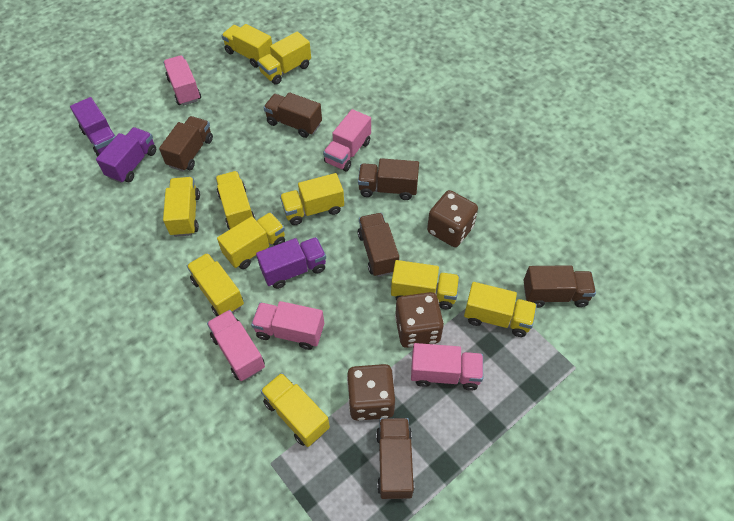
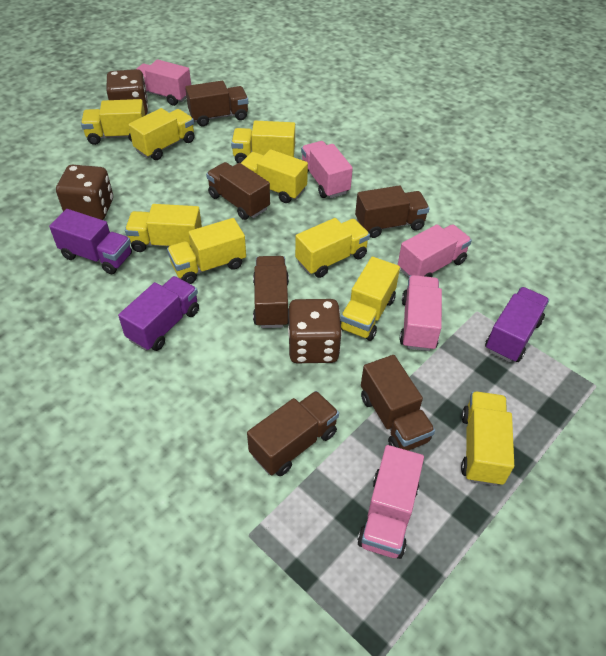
yellow truck: [163,177,200,237] [187,253,244,316] [215,171,255,230] [217,212,285,269] [221,24,272,68] [257,32,311,85] [260,373,330,447] [280,173,344,225] [391,260,460,309] [464,282,537,337] = 10 -> [81,99,145,145] [125,204,202,252] [129,108,195,160] [167,218,246,284] [231,121,295,163] [241,149,308,203] [295,218,370,278] [340,257,400,341] [461,391,514,486] = 9

